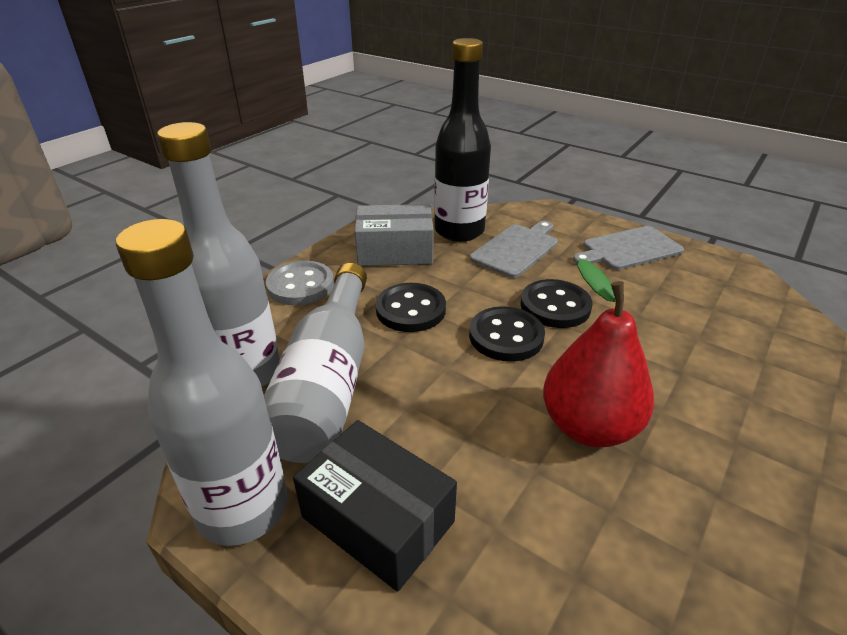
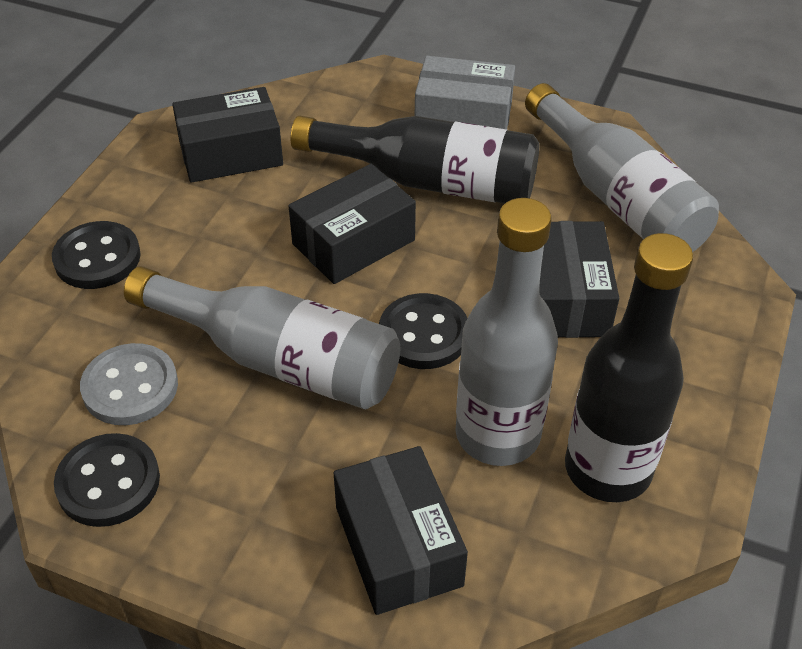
black bottle: [434,38,491,242] = 1 -> [291,116,539,203] [565,233,693,502] = 2
black box: [293,420,457,592] = 1 -> [172,87,283,183] [289,164,416,284] [334,446,468,615] [539,221,619,338] = 4
grey cutting board: [470,221,558,278] [573,226,684,270] = 2 -> none = 0
red pear: [543,259,654,447] = 1 -> none = 0

